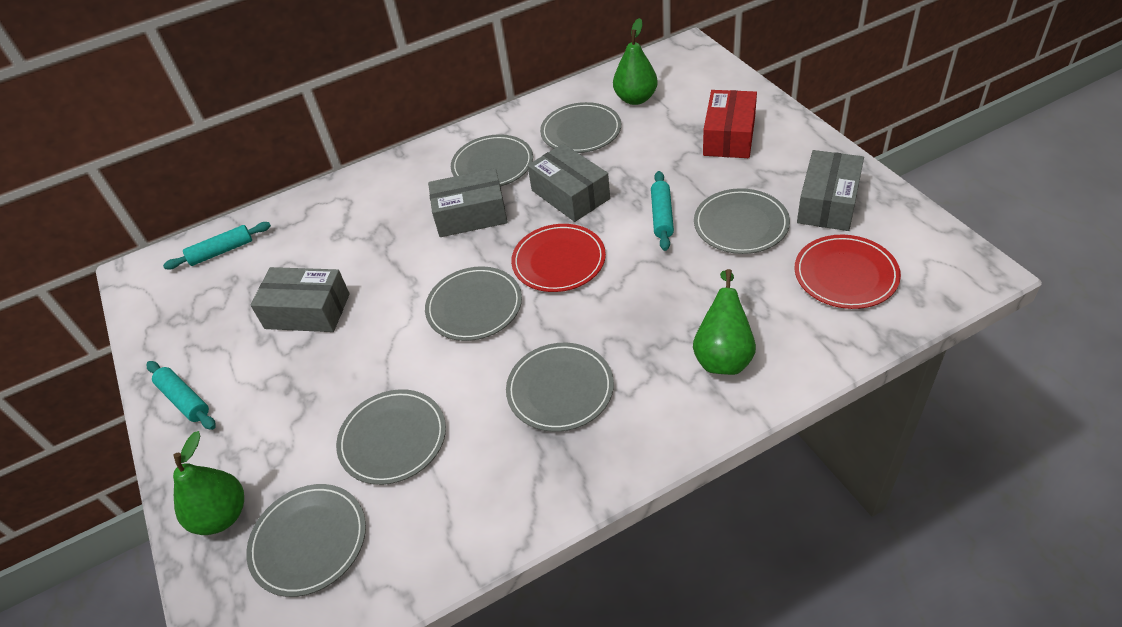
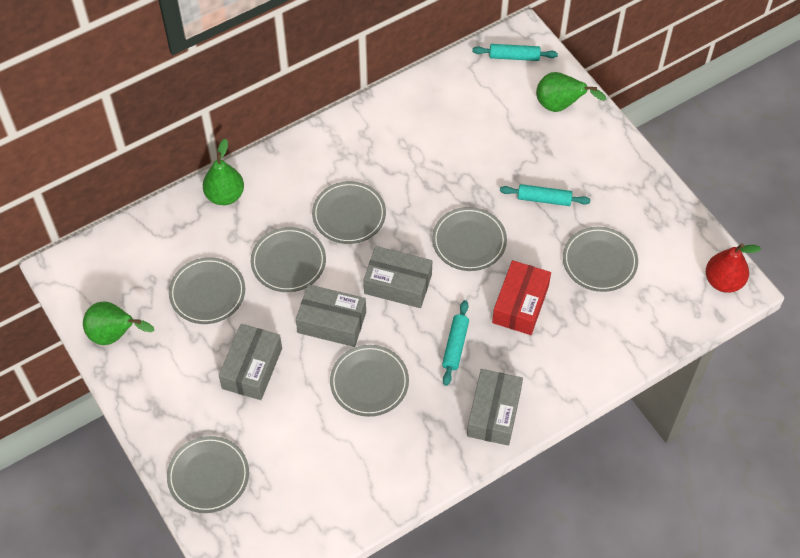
red pear: none = 0 -> [706,243,761,293] = 1
red plate: [511,224,606,292] [794,235,901,309] = 2 -> none = 0

